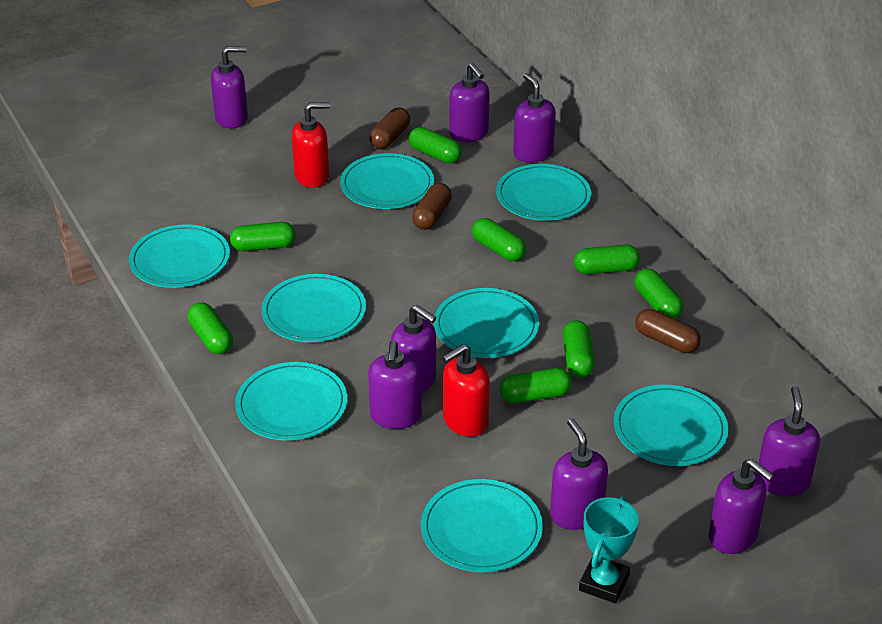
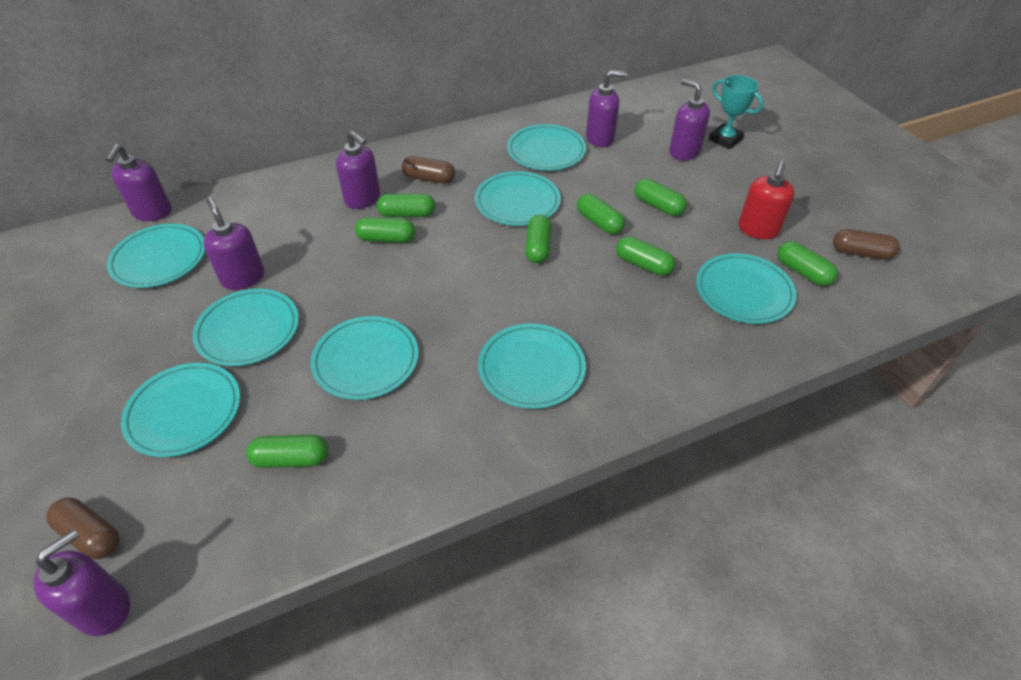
purple soap dispenser: [211,46,248,128] [368,340,422,429] [391,305,436,393] [449,63,490,142] [513,73,556,163] [550,418,608,530] [709,459,774,554] [756,386,820,496] = 8 -> [34,529,130,636] [106,144,172,221] [203,197,264,290] [336,130,380,209] [586,70,627,147] [669,79,710,161] = 6
red soap dispenser: [292,102,330,188] [442,344,490,437] = 2 -> [739,161,794,239] = 1

